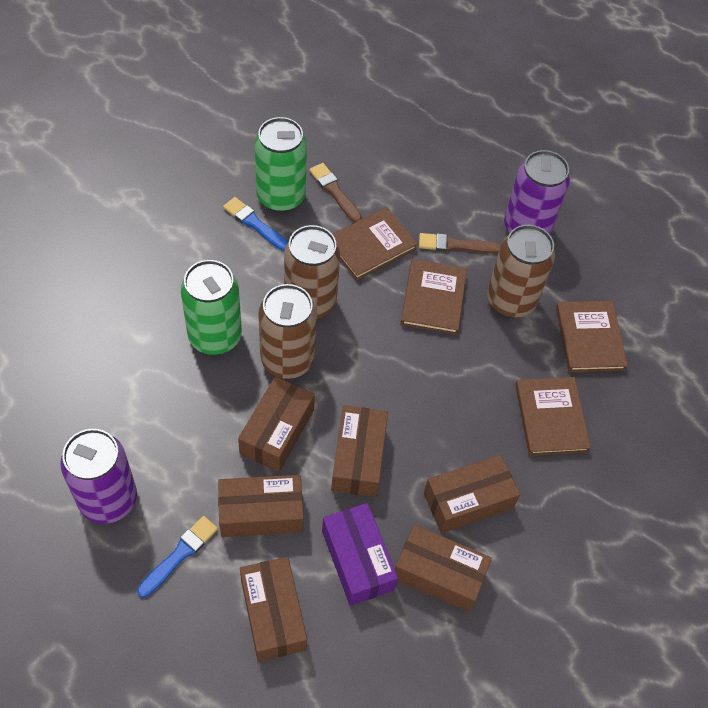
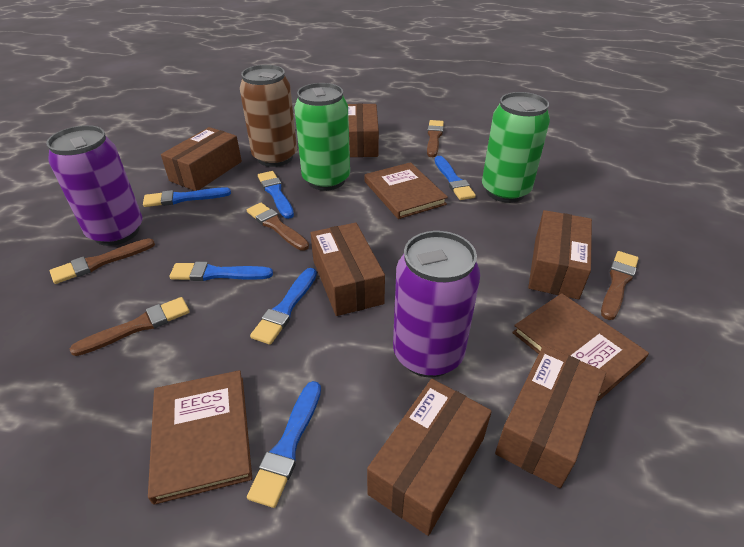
blue brush: [137,516,218,597] [223,197,288,251] = 2 -> [143,187,231,207] [169,262,273,281] [247,381,321,508] [250,268,317,345] [258,171,294,219] [434,156,476,200] = 6
brown book: [333,207,418,280] [401,259,467,335] [515,377,591,456] [556,301,628,372] = 4 -> [148,370,252,505] [364,162,448,219] [512,293,649,401] = 3
brown brush: [309,163,362,223] [419,233,501,253] = 2 -> [50,238,155,284] [70,297,190,356] [247,203,309,251] [427,120,444,157] [601,251,639,320] = 5
brown can: [258,284,317,379] [284,225,340,319] [487,225,555,318] = 3 -> [240,65,297,167] = 1
purple box: [322,503,398,606] = 1 -> none = 0

